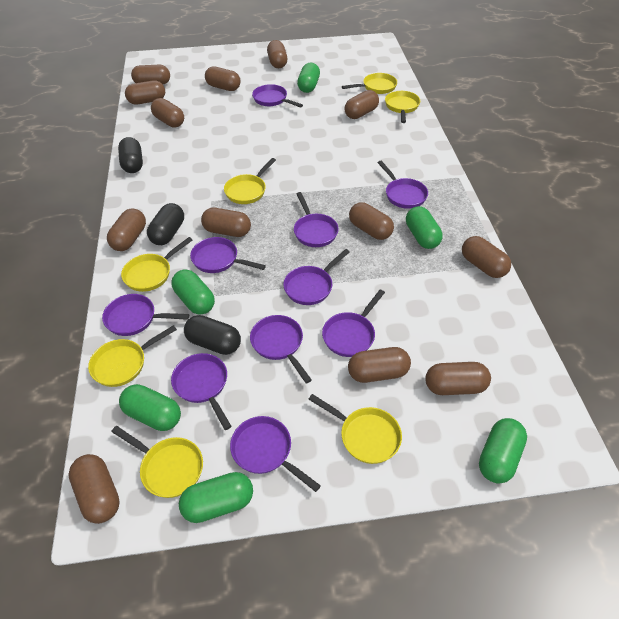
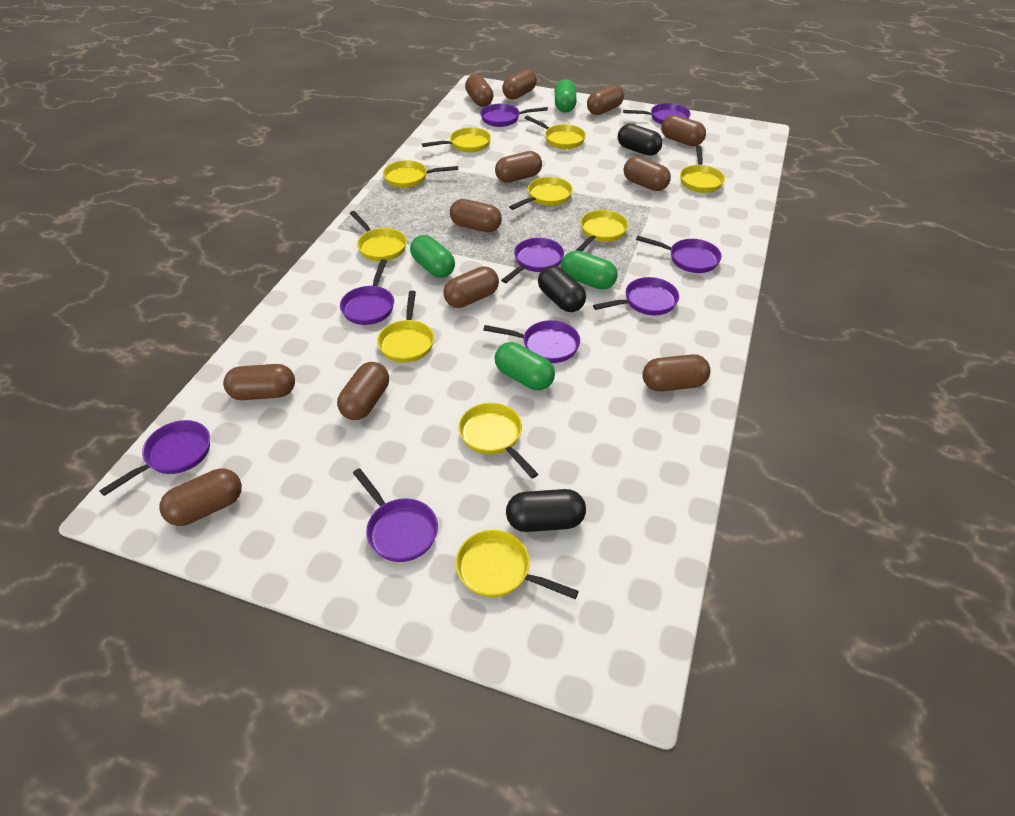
brown capsule: [68,454,120,524] [107,208,146,251] [125,80,165,105] [131,65,170,84] [151,98,184,128] [201,208,251,237] [205,66,241,91] [267,40,287,68] [345,90,379,119] [348,347,411,383] [349,202,394,240] [425,362,491,395] [462,236,511,278] = 13 -> [159,469,242,526] [223,364,295,400] [337,362,389,420] [443,266,499,308] [450,199,502,232] [465,74,494,107] [495,151,542,183] [502,69,537,100] [587,85,624,115] [623,156,671,191] [642,354,711,391] [661,115,706,146] = 12
green capsule: [119,384,181,431] [171,269,215,315] [179,472,253,523] [297,63,320,93] [406,206,443,249] [479,418,527,484] = 6 -> [410,235,455,278] [494,342,555,390] [555,79,577,113] [561,250,618,290] = 4
purple pan: [102,294,189,336] [171,353,232,430] [190,237,266,273] [230,416,321,492] [250,315,312,384] [252,84,303,108] [283,249,350,305] [294,192,339,247] [322,290,385,357] [378,161,428,209] = 10 -> [99,420,210,496] [340,259,394,325] [353,468,438,562] [480,104,548,127] [483,320,580,363] [501,238,564,283] [593,277,679,315] [623,103,691,125] [636,236,722,273] = 9
yellow pan: [88,325,177,387] [111,426,203,498] [121,237,192,292] [224,158,276,204] [308,394,402,464] [342,73,397,94] [385,91,420,123] = 7 -> [350,211,407,261] [377,291,434,363] [383,160,458,188] [422,127,491,152] [456,530,579,599] [458,403,538,478] [509,177,573,210] [525,115,586,149] [576,210,628,251] [680,145,725,193] = 10

